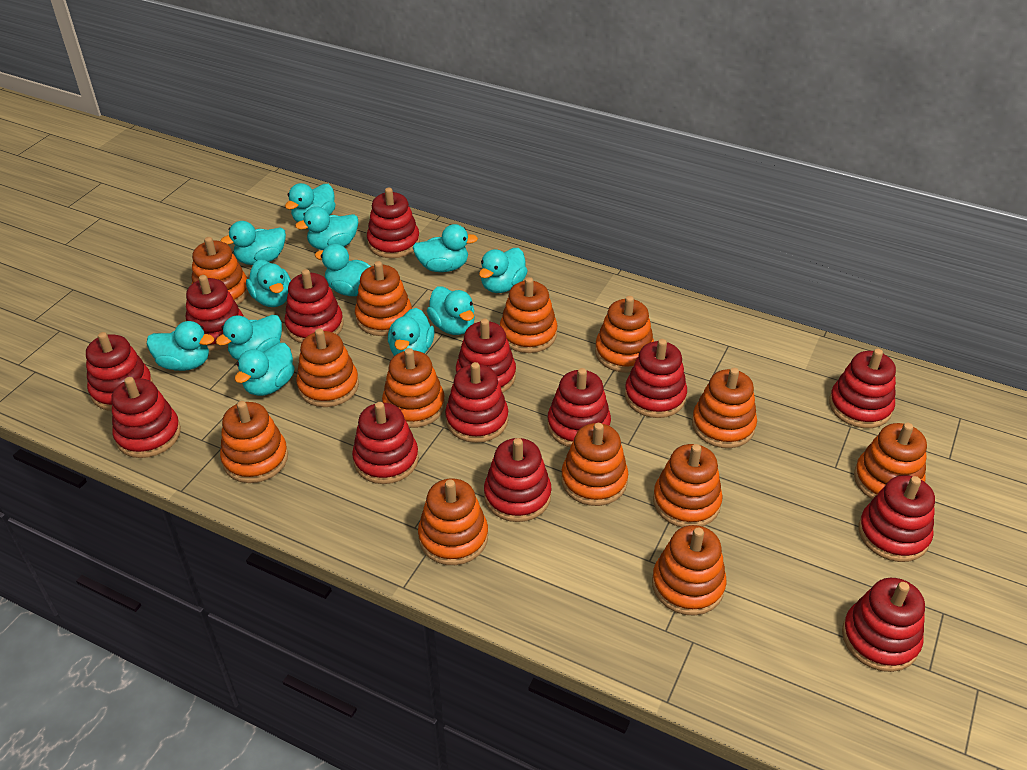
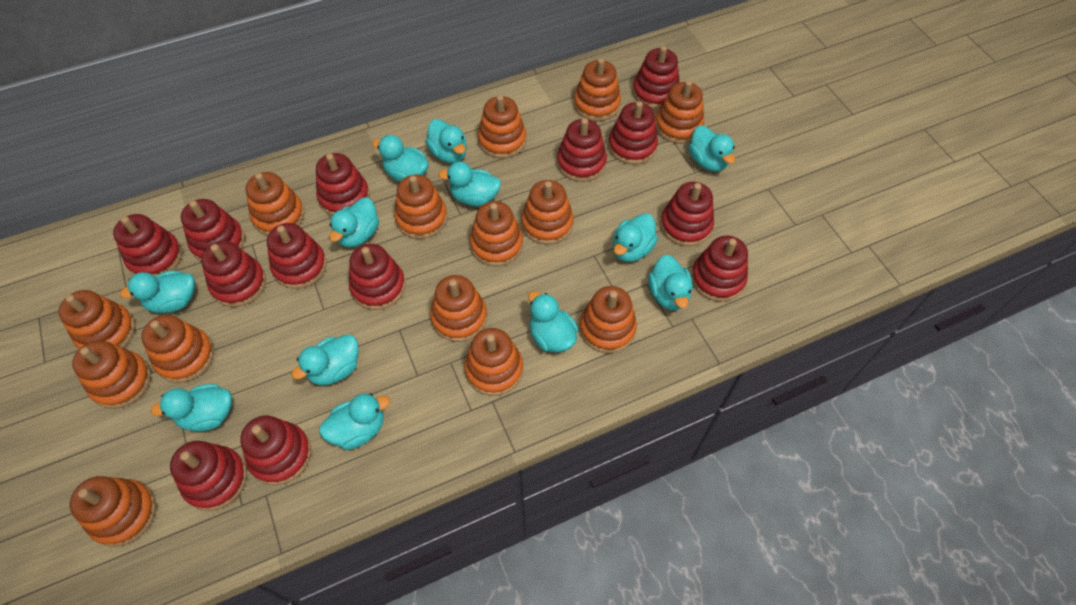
orange stacking toy: [191,237,249,305] [220,401,288,483] [296,329,359,407] [355,261,412,336] [382,348,445,428] [418,478,488,565] [500,277,557,353] [561,423,628,506] [595,296,654,373] [652,525,727,616] [653,444,723,527] [692,368,757,448] [854,423,927,500] = 13 -> [58,290,135,349] [70,476,156,547] [72,340,151,409] [141,315,214,383] [246,172,304,236] [394,175,447,239] [430,275,487,342] [464,328,523,396] [470,201,523,266] [478,95,526,158] [521,180,574,245] [574,58,621,121] [580,286,637,353] [655,80,704,144] = 14
red stacking toy: [86,332,153,411] [111,377,181,458] [186,275,244,351] [285,269,344,343] [352,402,419,484] [367,188,420,258] [445,362,509,443] [456,319,516,393] [484,438,552,522] [547,368,611,447] [625,339,687,418] [829,349,896,428] [842,578,925,672] [859,475,935,562] = 14 -> [113,214,182,277] [170,441,247,511] [181,199,245,261] [201,241,266,307] [240,415,311,485] [267,223,327,289] [316,153,370,215] [349,244,406,310] [557,118,607,182] [608,101,658,165] [633,46,679,109] [660,182,714,246] [691,236,748,302] = 13

